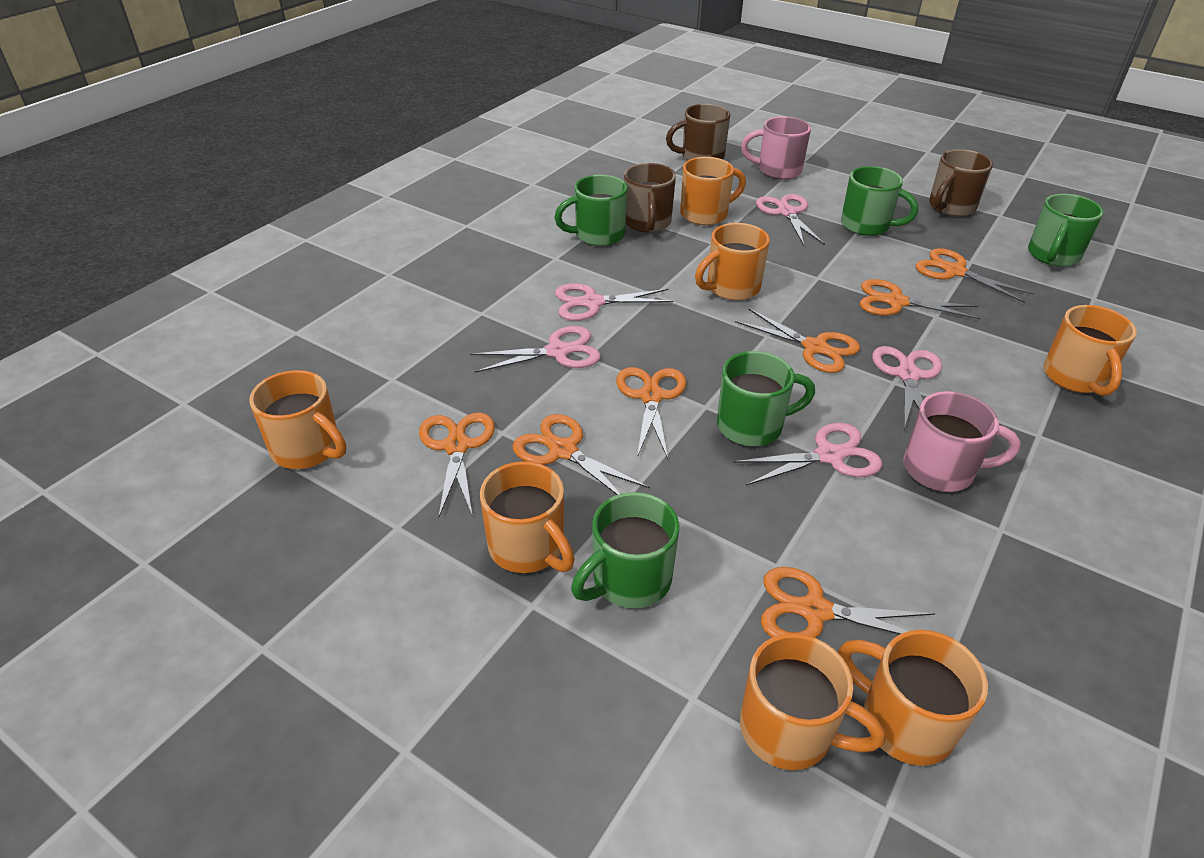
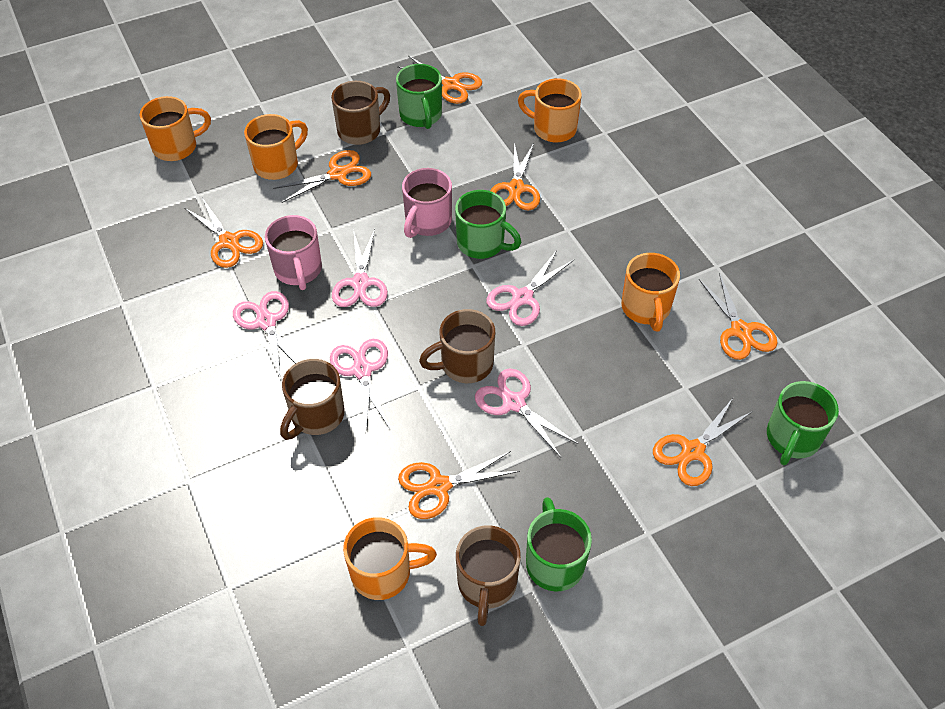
brown mug: [624,163,676,233] [666,104,730,160] [929,149,993,216] = 3 -> [280,359,345,440] [331,81,390,145] [419,309,495,383] [456,525,521,626] = 4
green mug: [554,175,628,246] [571,492,679,608] [717,351,815,446] [841,166,918,236] [1028,194,1104,267] = 5 -> [396,64,442,129] [455,190,521,259] [526,497,592,592] [767,381,839,465] = 4
orange mug: [249,370,346,469] [480,461,575,573] [680,157,746,225] [695,223,770,300] [740,633,885,770] [838,630,988,766] [1043,305,1137,396] = 7 -> [140,96,211,161] [244,114,308,180] [343,517,437,600] [518,78,582,143] [621,253,680,332] = 5

